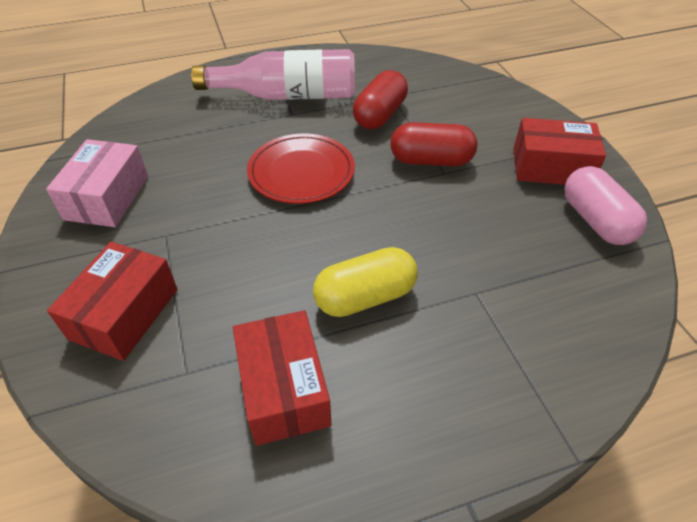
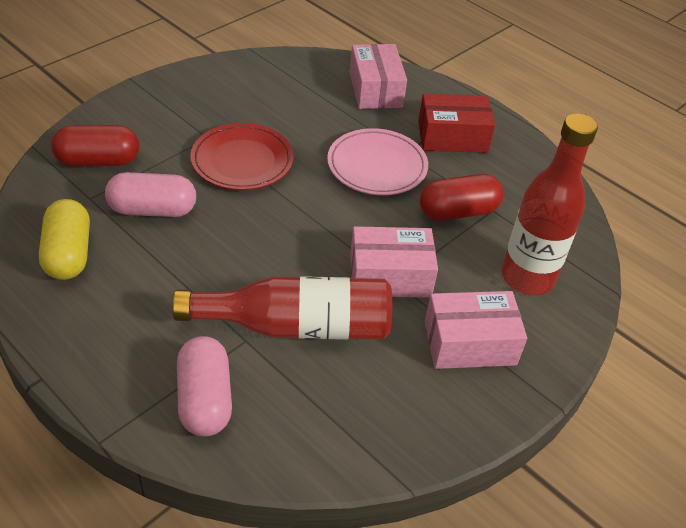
pink bottle: [191,49,355,100] = 1 -> none = 0
pink box: [46,139,148,227] = 1 -> [350,44,407,109] [350,226,438,298] [424,291,527,369] = 3
pink capsule: [564,166,647,245] = 1 -> [105,172,196,217] [177,336,232,437] = 2
pink plate: none = 0 -> [327,128,428,195] = 1
red bottle: none = 0 -> [172,276,392,340] [501,113,598,295] = 2
red box: [47,242,178,361] [233,310,331,446] [513,118,606,185] = 3 -> [418,93,495,153] = 1

